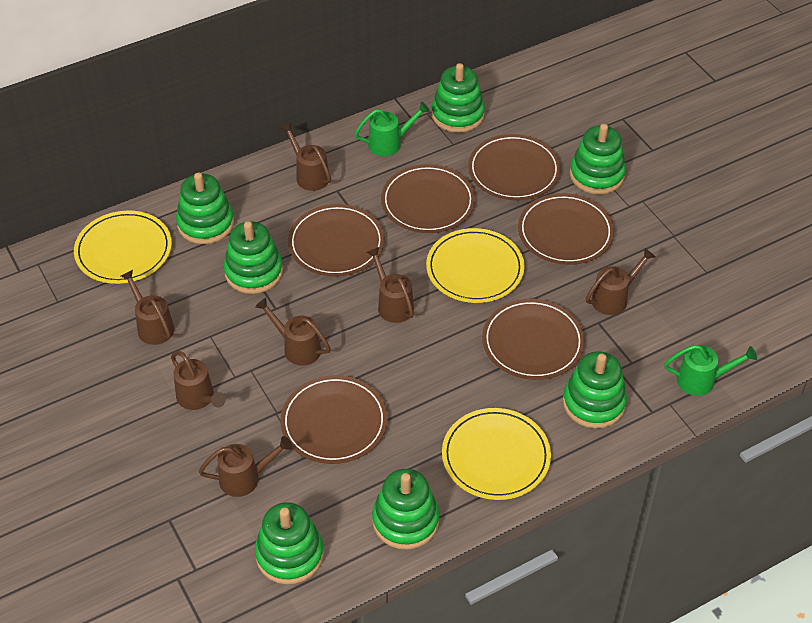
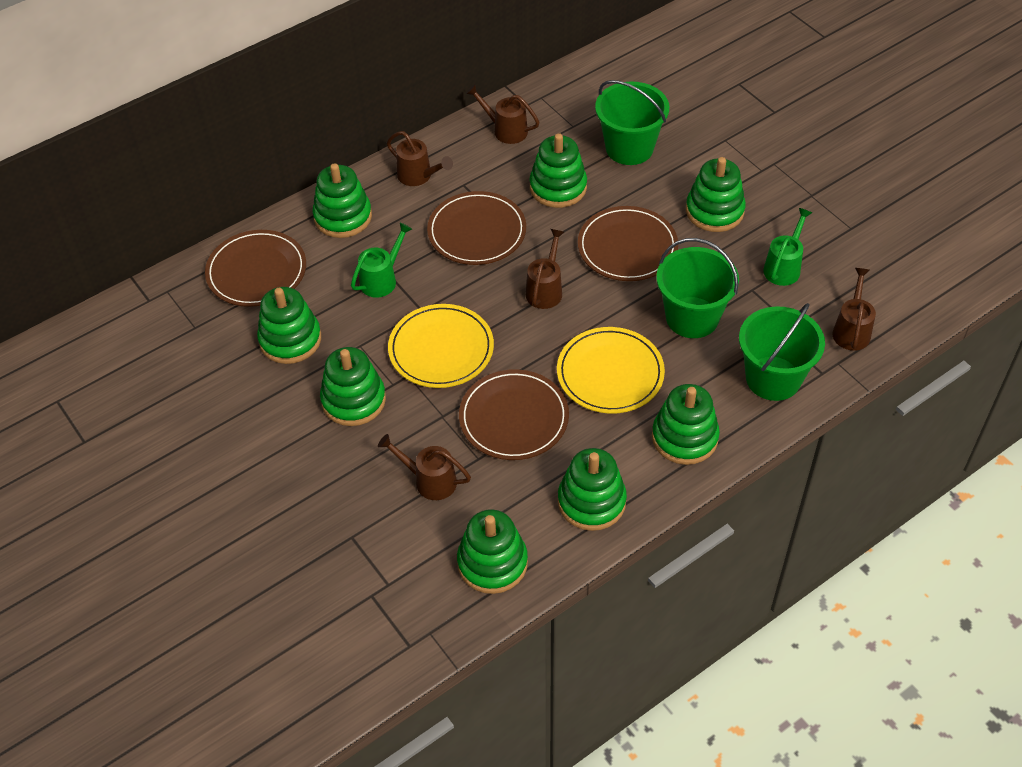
brown plate: [281,375,388,464] [288,204,385,277] [381,164,475,233] [468,134,561,201] [482,299,585,380] [518,193,614,265] = 6 -> [205,230,306,307] [427,191,526,265] [459,369,569,460] [578,206,678,281] = 4
brown watering can: [121,270,174,345] [171,351,226,410] [199,436,293,497] [255,298,330,366] [280,123,331,191] [367,247,414,323] [586,248,655,315] = 7 -> [378,434,471,500] [387,131,453,186] [466,84,539,144] [526,229,564,309] [832,268,876,351] = 5
green bucket: none = 0 -> [595,80,669,165] [656,238,739,338] [739,303,825,401] = 3
green stacking toy: [176,173,234,244] [224,221,283,294] [255,502,324,585] [372,469,439,550] [431,63,485,133] [563,351,627,429] [570,124,626,194] = 7 -> [257,287,321,364] [312,163,372,238] [320,347,386,426] [457,509,528,594] [529,133,587,208] [558,448,627,531] [652,384,720,465] [686,157,746,232] = 8
yellow plate: [74,211,172,284] [426,228,525,303] [442,408,551,500] = 3 -> [388,304,494,388] [557,327,665,414] = 2

